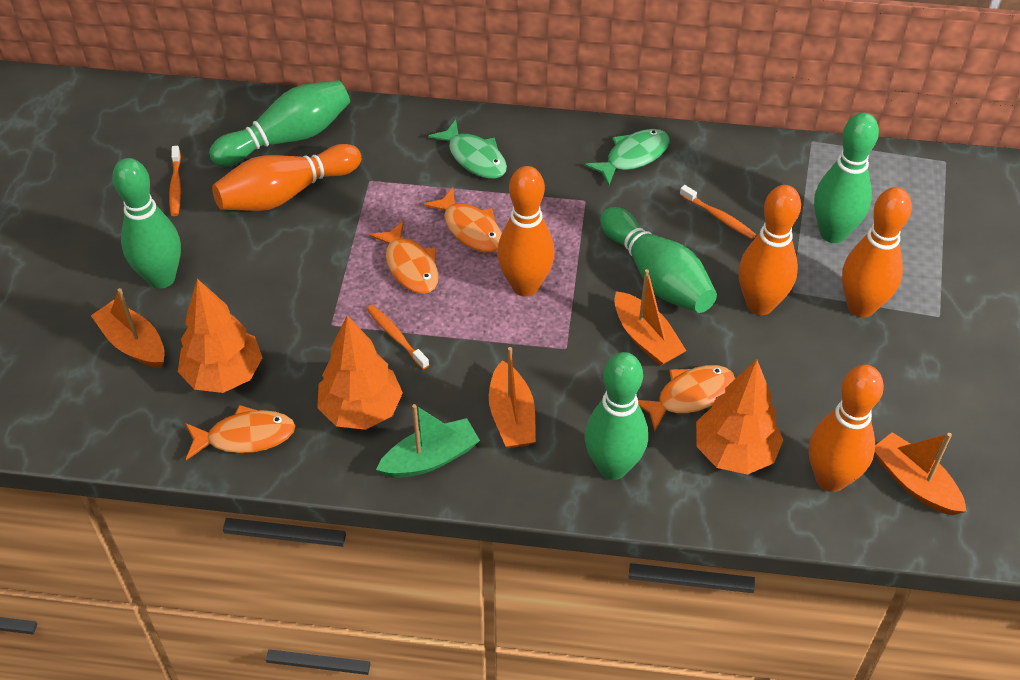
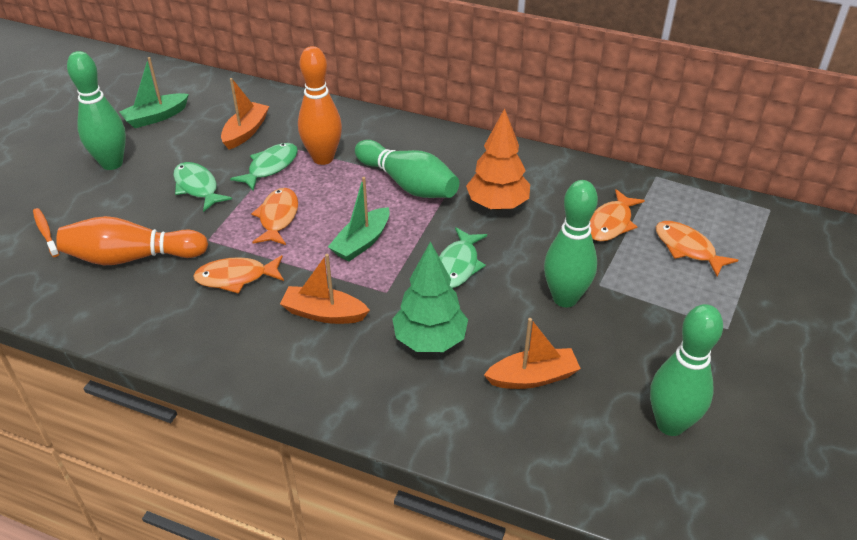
green boat: [376,404,480,478] = 1 -> [119,57,189,128] [328,177,390,262] = 2
green bowling pin: [112,158,181,289] [209,80,350,166] [585,352,648,480] [600,207,717,313] [814,113,879,243] = 5 -> [67,51,126,170] [355,140,459,198] [544,180,598,308] [650,304,723,436] = 4
green fish: [428,119,507,179] [585,129,670,186] = 2 -> [173,162,232,212] [230,143,298,191] [439,227,487,288] = 3
green tree: none = 0 -> [393,241,468,352] = 1
orange boat: [91,288,165,368] [489,347,536,448] [614,269,686,366] [875,432,967,515] = 4 -> [221,78,269,149] [280,254,370,324] [484,318,581,389] = 3
orange bowling pin: [212,144,361,211] [497,166,555,297] [738,185,801,315] [809,365,884,492] [842,187,912,318] = 5 -> [56,216,208,265] [298,46,342,165] = 2
orange toothbrush: [169,146,181,216] [367,305,429,370] [680,185,756,239] = 3 -> [33,208,59,257] = 1
orange tree: [178,279,263,393] [317,315,403,430] [696,359,783,475] = 3 -> [466,108,530,210] = 1

